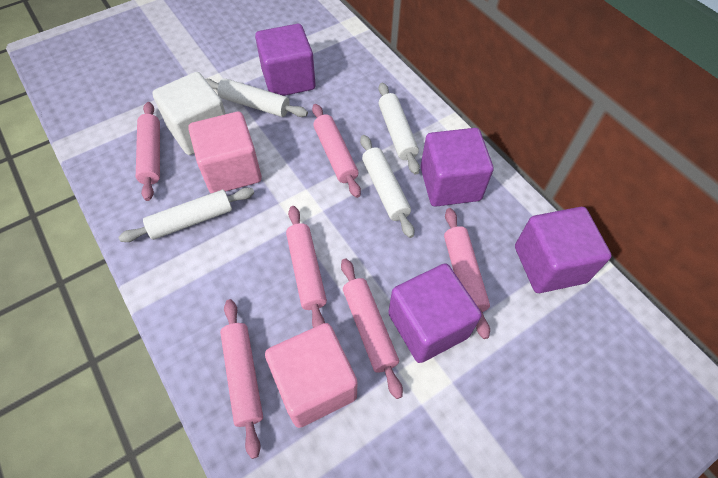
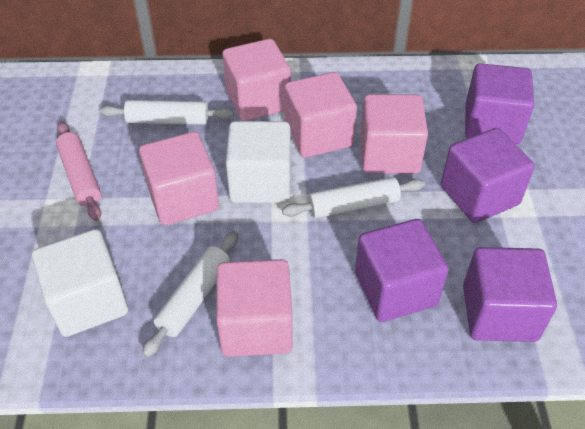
pink cube: [188,111,262,193] [265,323,358,428] = 2 -> [139,132,219,225] [216,259,293,357] [223,39,291,121] [285,72,357,158] [360,94,428,174] = 5
pink rolling pin: [136,102,160,201] [220,299,263,459] [286,206,327,328] [312,104,361,198] [341,258,403,399] [444,208,490,339] = 6 -> [56,121,101,221] = 1
white cube: [152,72,226,155] = 1 -> [32,229,128,337] [226,121,291,203] = 2
white rolling pin: [118,188,254,242] [205,78,308,117] [360,135,414,238] [379,83,420,175] = 4 -> [99,100,233,125] [142,231,238,358] [282,177,425,218] = 3

